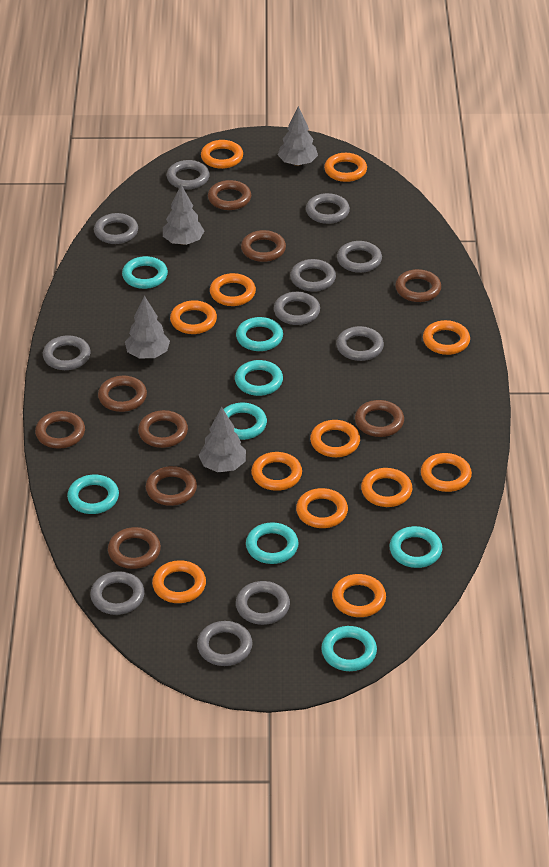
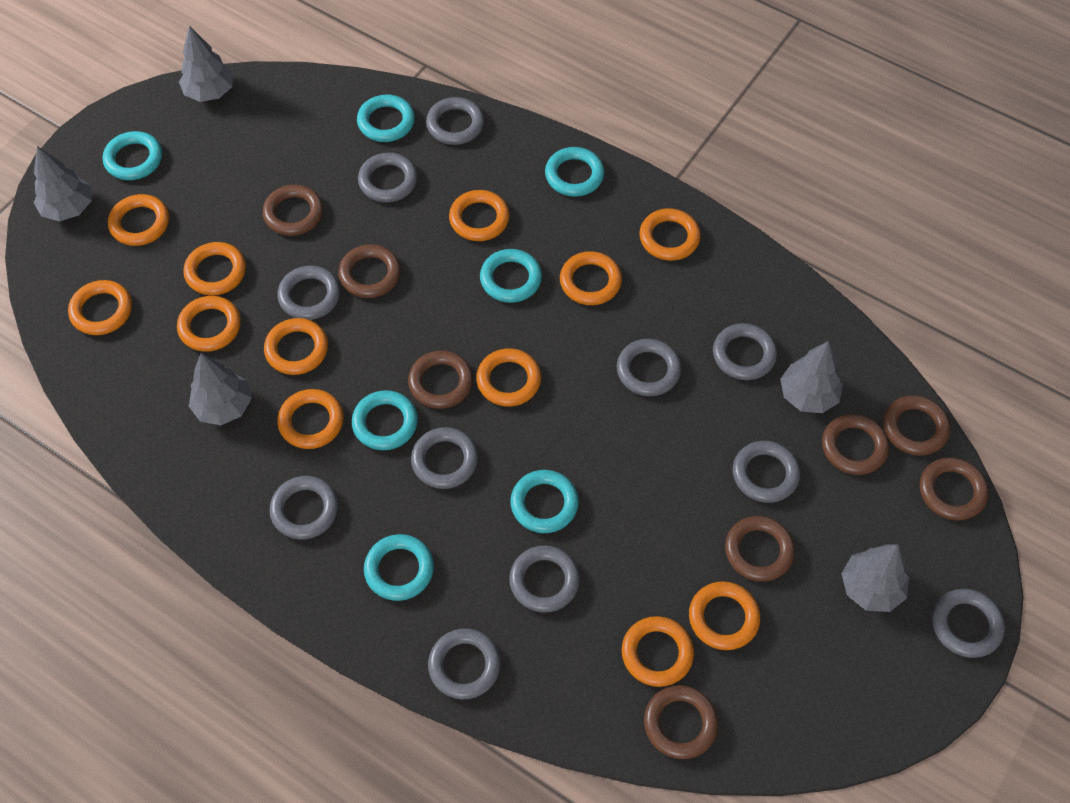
brown ring: [35,411,85,449] [98,376,147,412] [108,527,161,569] [138,410,188,448] [146,466,197,506] [208,180,251,210] [241,230,286,262] [355,400,404,437] [395,269,441,302] = 9 -> [263,185,323,236] [339,244,401,298] [408,350,473,409] [644,685,718,759] [725,516,795,581] [822,414,889,475] [883,395,950,456] [920,457,989,520] = 8
grey tree: [125,296,170,359] [163,185,204,245] [198,407,246,472] [278,106,318,166] = 4 -> [34,146,92,221] [179,26,233,102] [189,353,252,425] [780,341,843,413] [841,544,909,612] = 5
turquoise ring: [67,475,119,514] [122,256,168,289] [223,403,267,440] [235,360,283,396] [236,317,283,351] [246,522,299,564] [321,626,377,671] [389,526,442,568] = 8 -> [103,131,162,180] [352,390,418,450] [357,95,415,142] [364,534,434,601] [480,249,542,303] [510,470,579,533] [545,147,604,197] = 7

